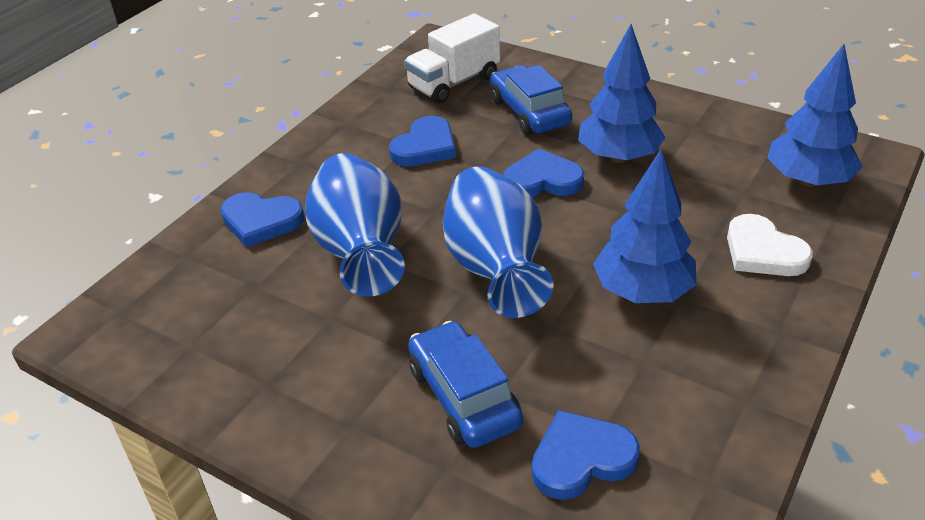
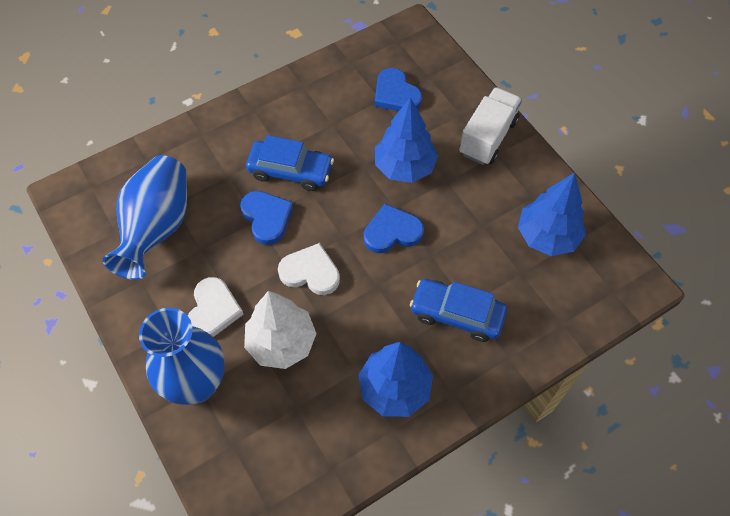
blue heart: [220,192,304,247] [389,116,456,166] [503,149,584,197] [532,410,640,500] = 4 -> [240,191,293,245] [364,204,424,253] [375,68,422,111] = 3
white heart: [727,214,813,276] = 1 -> [188,277,244,337] [278,243,340,295] = 2
white tree: none = 0 -> [244,291,317,369] = 1

